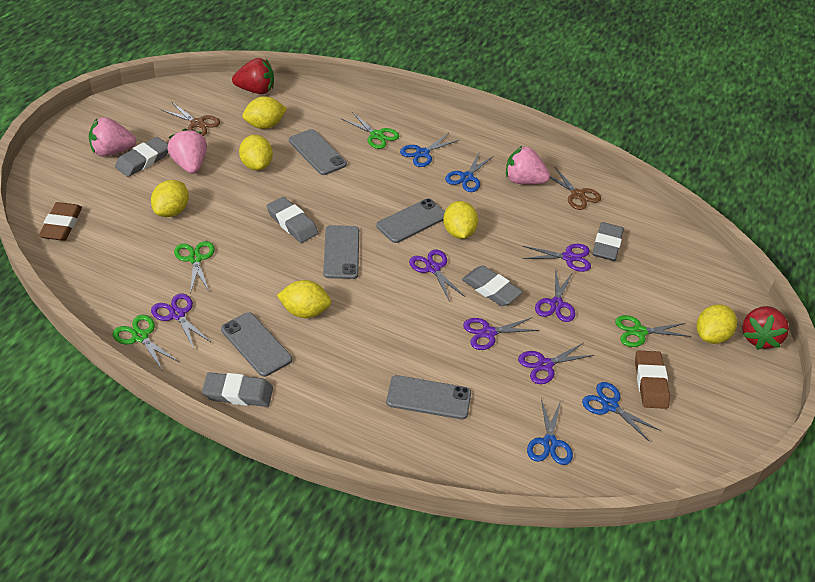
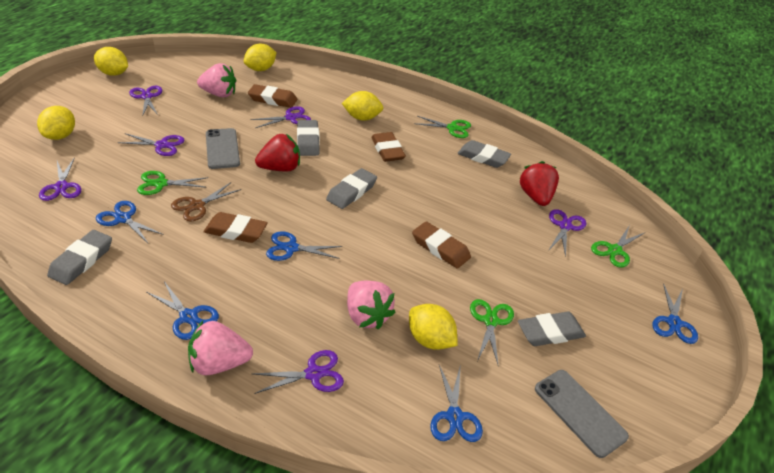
blue scissors: [400,133,459,167] [445,151,494,192] [527,398,573,465] [582,382,661,442] = 4 -> [96,201,164,243] [147,281,219,340] [266,231,342,261] [430,364,483,442] [653,283,698,344] = 5
brown eraser: [39,202,82,241] [635,351,670,409] = 2 -> [204,212,268,243] [248,84,298,108] [371,132,406,162] [412,221,471,269] = 4
brown scissors: [161,102,220,136] [550,167,601,210] = 2 -> [171,182,241,221] = 1
grey phone: [221,312,292,377] [289,129,347,175] [323,225,359,279] [376,199,445,243] [386,375,471,419] = 5 -> [206,128,240,169] [535,370,629,458] = 2
yellow lemon: [151,180,189,217] [239,135,273,171] [242,96,287,129] [277,280,331,318] [443,201,478,239] [697,304,737,344] = 6 -> [37,106,75,140] [94,47,128,76] [244,44,277,71] [342,91,383,121] [409,304,458,350] = 5

